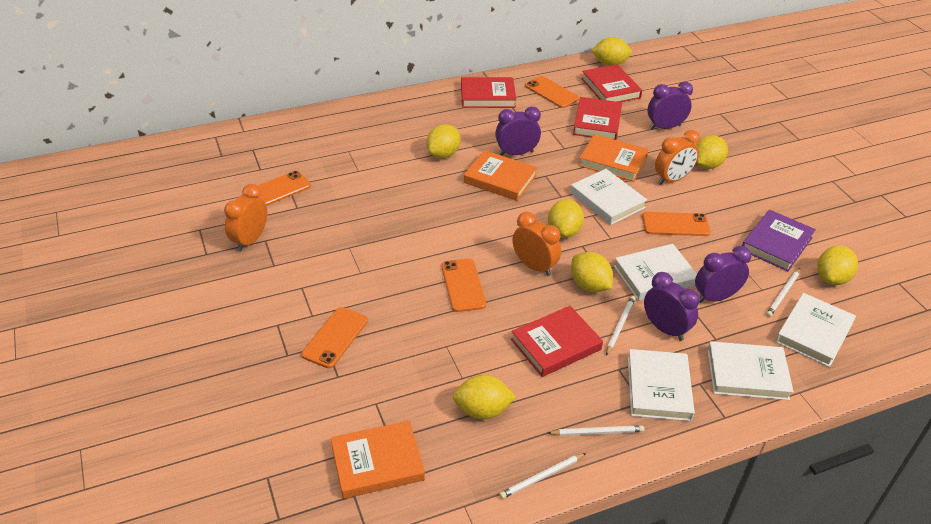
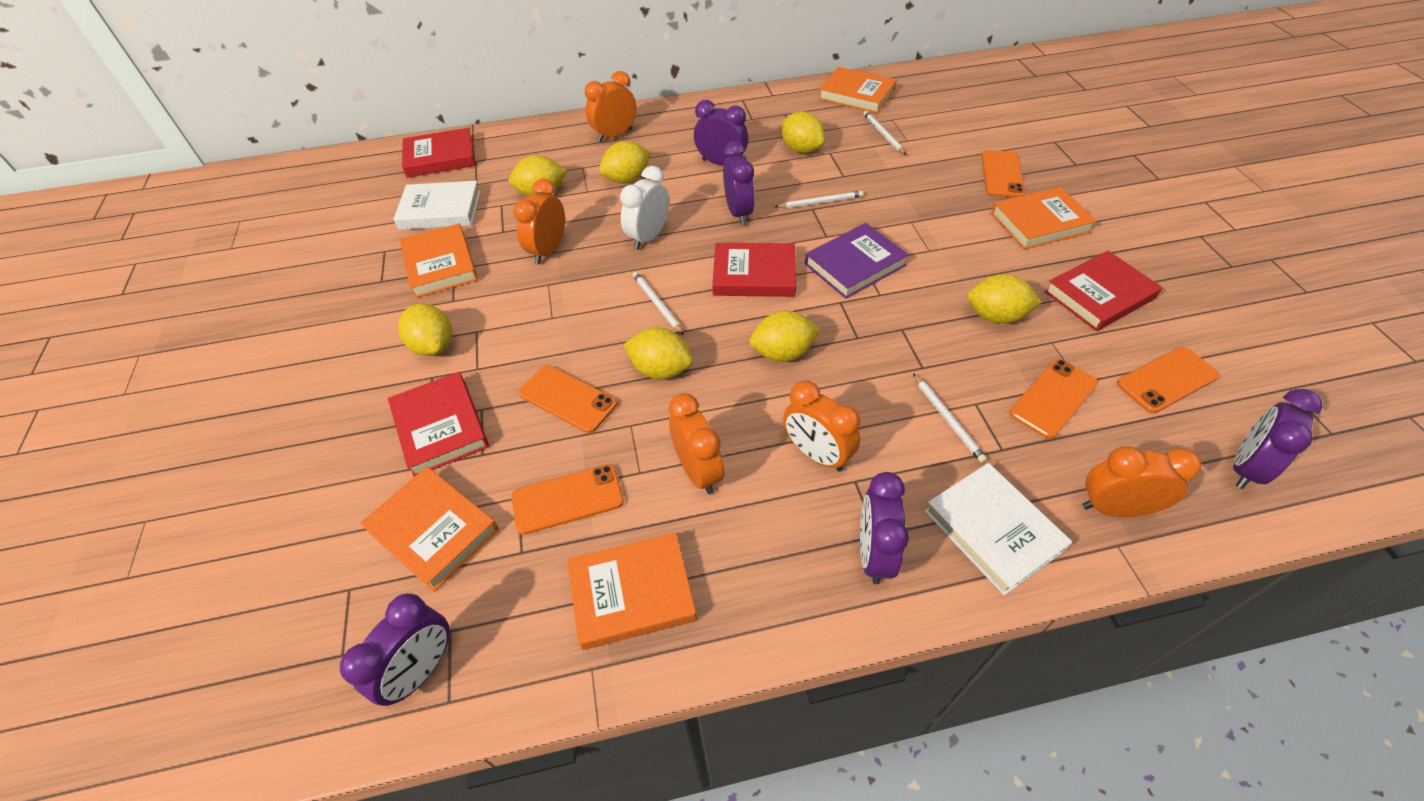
orange book: [331,421,425,499] [464,150,537,201] [579,134,649,182] = 3 -> [360,467,499,592] [400,224,478,298] [567,532,697,650] [819,67,896,114] [991,187,1097,249] = 5
orange clock: [224,184,267,252] [512,212,561,276] [655,130,700,185] = 3 -> [513,179,565,264] [585,71,636,142] [668,393,725,494] [783,381,860,471] [1082,446,1201,517] = 5
purple clock: [495,107,541,156] [644,272,700,341] [648,82,693,129] [695,246,752,303] = 4 -> [340,593,450,706] [694,100,748,165] [723,141,755,225] [860,472,909,584] [1233,389,1322,489] = 5
white book: [570,169,647,225] [614,244,697,301] [628,349,695,421] [707,341,794,400] [775,293,856,367] = 5 -> [394,181,481,230] [924,463,1072,596] = 2
white clock: none = 0 -> [620,166,669,250] = 1

